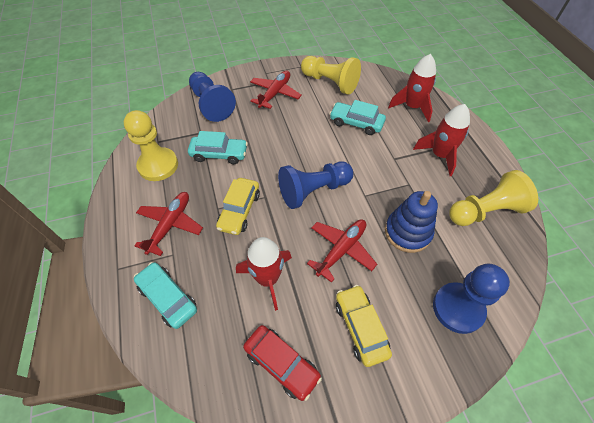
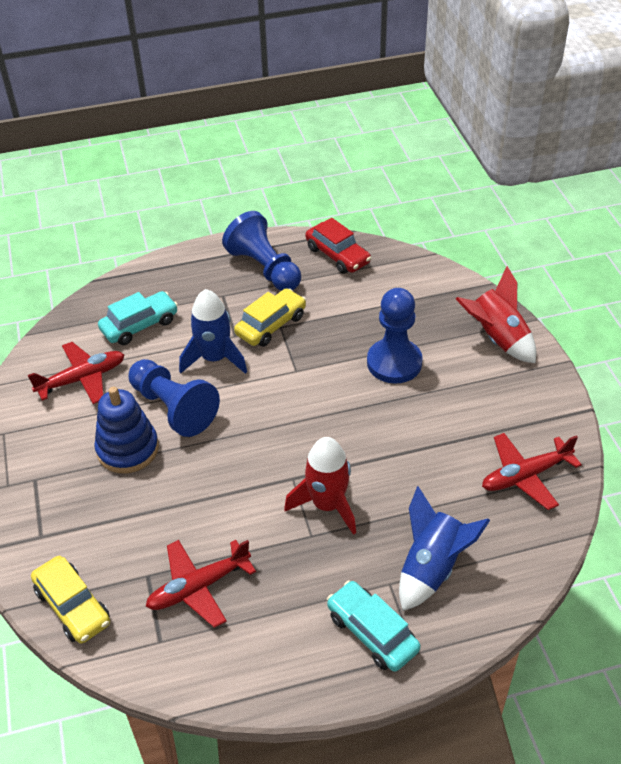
blue rocket: none = 0 -> [179,289,247,374] [399,486,490,611] = 2
red rocket: [236,237,292,311] [388,54,436,122] [413,104,470,176] = 3 -> [284,437,356,535] [456,266,536,363] = 2
turquoise car: [134,262,197,329] [188,131,248,164] [329,100,386,135] = 3 -> [98,291,178,345] [327,580,421,672] = 2
yellow pawn: [124,110,178,181] [301,56,361,95] [449,170,538,226] = 3 -> none = 0

